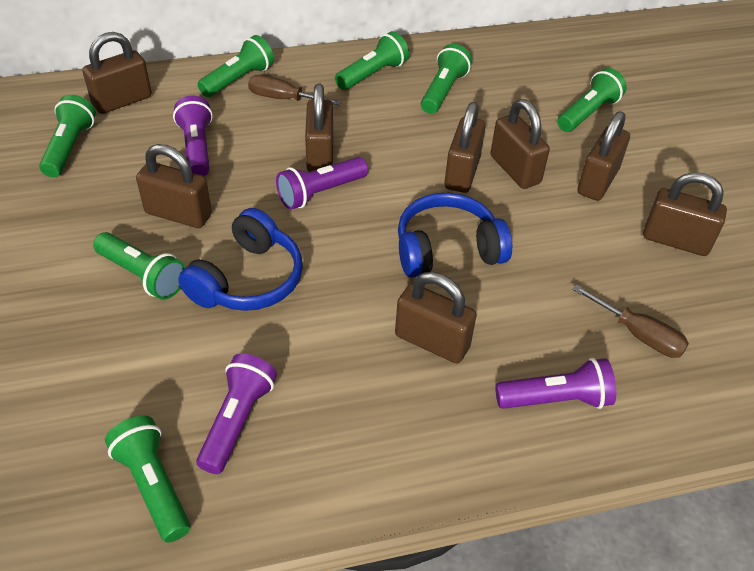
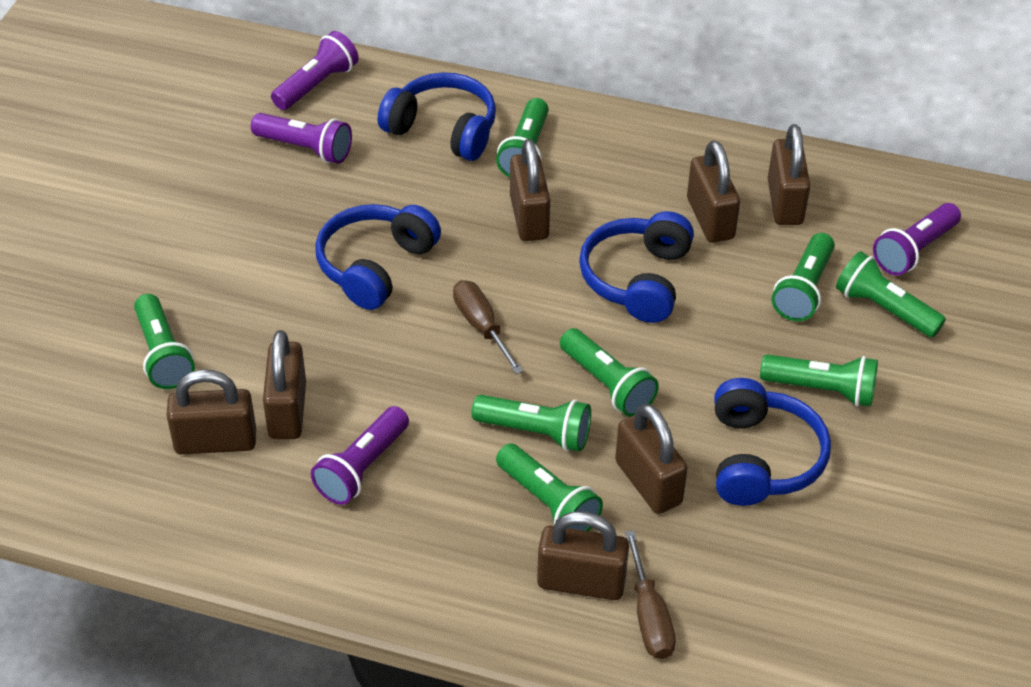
blue headphones: [178,208,303,311] [398,193,512,278] = 2 -> [315,204,441,310] [378,72,496,161] [579,211,694,323] [714,378,831,506] = 4
brown padlock: [82,32,152,114] [136,144,212,228] [305,83,333,172] [395,272,477,363] [444,102,486,193] [490,99,550,189] [578,111,630,201] [643,172,727,256] = 8 -> [166,369,256,454] [263,330,306,439] [510,139,550,241] [537,511,629,600] [615,404,688,514] [687,140,740,243] [768,124,810,225] = 7
green flashlight: [39,95,96,177] [93,232,186,300] [105,415,190,543] [197,35,274,97] [335,31,409,90] [421,44,472,114] [557,68,627,132] = 7 -> [134,294,195,389] [472,395,591,452] [496,98,549,177] [496,443,603,531] [560,328,659,417] [760,354,878,407] [772,233,835,321] [836,251,946,338] = 8

